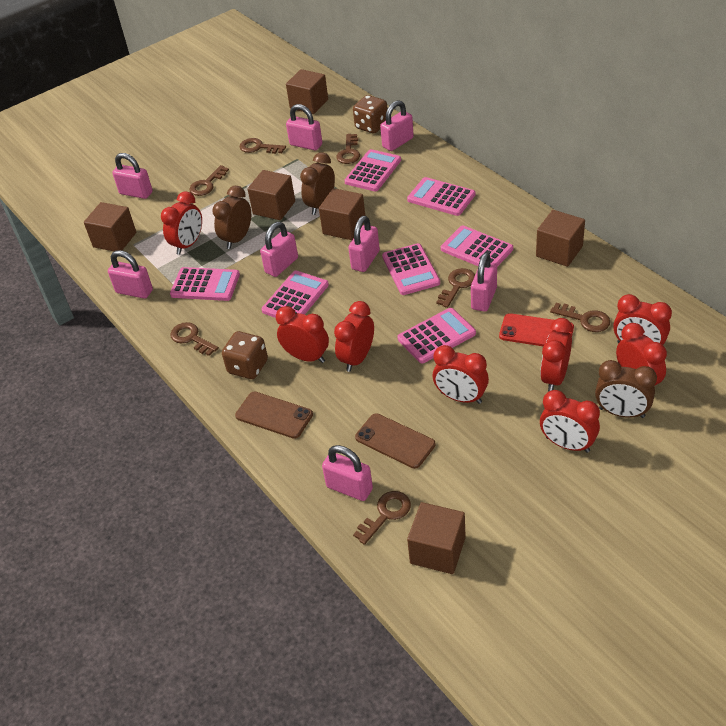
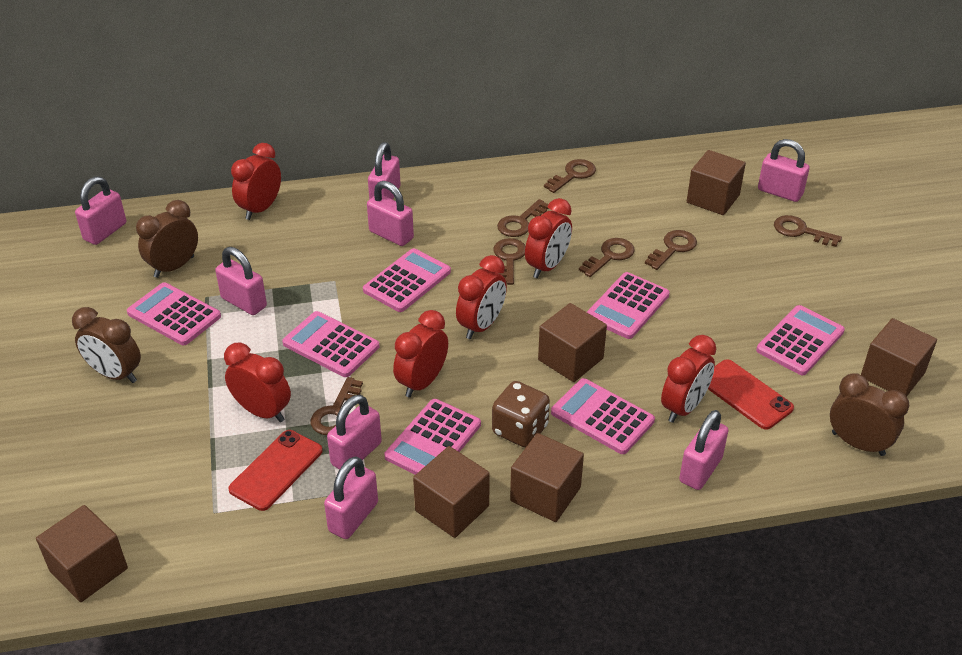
brown dice: [222,331,268,379] [353,95,387,133] = 2 -> [492,381,550,448] = 1
brown phone: [235,392,313,439] [355,413,436,469] = 2 -> none = 0
red clock: [161,191,202,255] [276,306,329,363] [334,301,374,372] [433,345,489,404] [540,318,573,392] [540,390,600,453] [613,294,672,345] [616,323,667,386] = 8 -> [224,343,291,422] [231,143,281,220] [393,310,448,398] [456,255,507,339] [525,198,572,278] [661,335,716,423] = 6
red phone: [499,313,574,347] = 1 -> [228,430,323,511] [708,360,794,430] = 2

